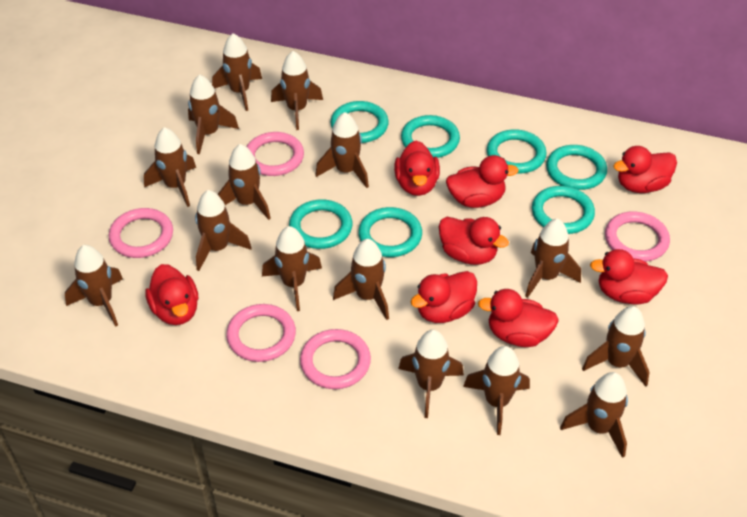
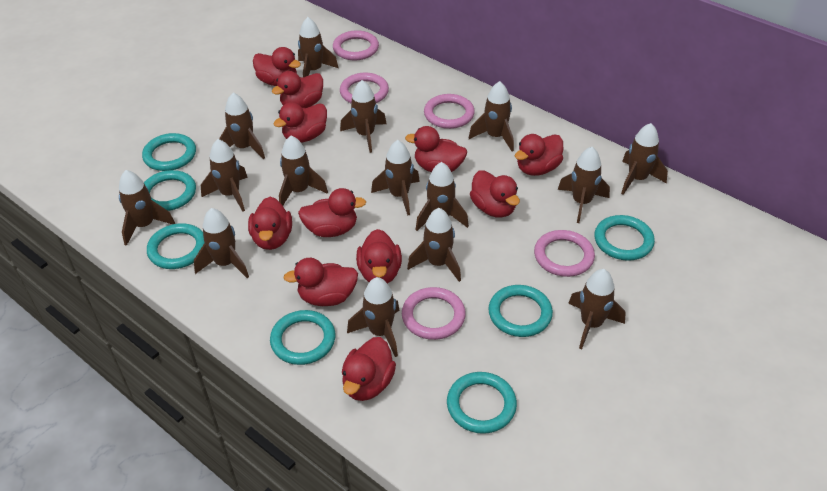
red duck: [145,264,198,325] [394,141,440,196] [411,271,477,323] [439,217,509,265] [446,155,519,208] [478,289,559,347] [590,249,668,304] [613,146,677,193] = 8 -> [248,197,292,250] [253,47,301,86] [272,71,323,108] [273,102,327,143] [283,258,358,306] [298,188,366,237] [342,337,396,401] [356,229,402,283] [405,126,467,172] [470,170,520,218] [515,134,563,176] = 11

